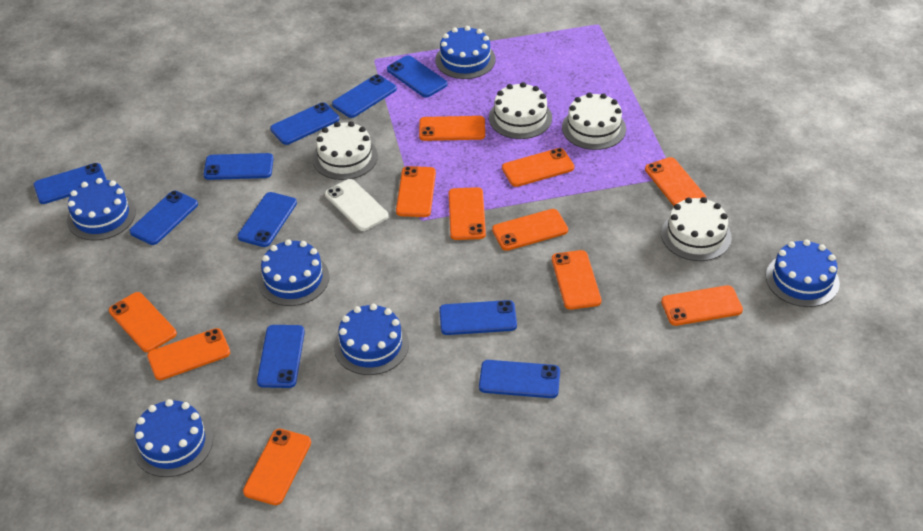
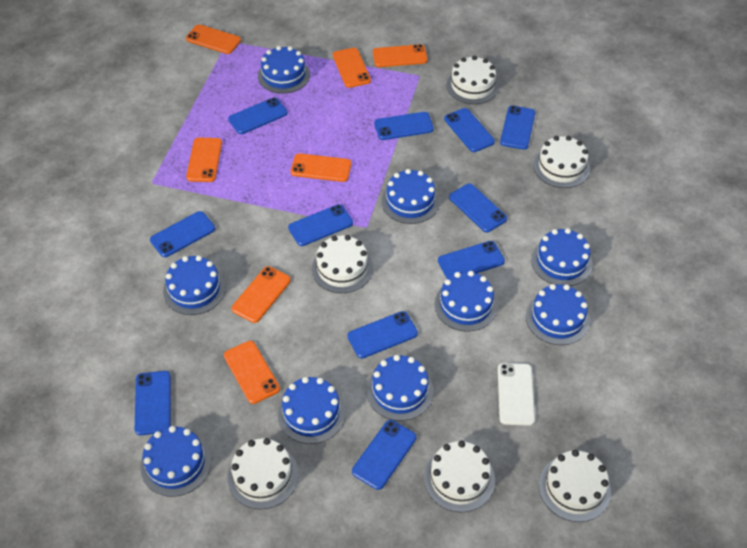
blue cake: [67,178,136,241] [133,399,213,477] [258,239,329,306] [334,304,409,375] [435,26,496,79] [766,239,840,307] = 6 -> [140,426,211,497] [163,255,226,315] [258,46,310,94] [277,377,346,444] [367,355,433,421] [381,169,439,224] [434,271,498,332] [526,284,590,345] [531,228,593,286] = 9
blue phone: [34,163,106,204] [129,191,198,245] [204,153,274,180] [237,192,297,247] [257,325,305,388] [270,102,339,145] [332,74,397,118] [387,55,448,97] [439,300,517,335] [479,360,560,398] = 10 -> [135,371,171,435] [150,211,215,257] [228,98,288,134] [288,204,353,246] [347,311,418,358] [352,420,416,490] [374,112,434,140] [438,241,505,279] [444,108,495,152] [449,184,507,232] [500,106,536,150] = 11
orange phone: [109,292,177,352] [147,328,230,380] [243,429,311,505] [396,166,436,217] [419,116,485,141] [449,187,486,240] [492,209,568,251] [502,148,574,187] [552,250,601,310] [645,157,706,206] [661,285,743,326] = 11 -> [186,24,241,54] [186,138,222,182] [224,341,280,404] [231,266,291,323] [291,153,352,182] [333,48,371,88] [373,44,428,67] = 7
white cake: [312,121,378,180] [489,82,552,139] [562,92,626,150] [661,197,732,261] = 4 -> [227,438,299,509] [312,235,373,293] [424,441,495,512] [446,56,499,104] [533,136,590,188] [539,450,611,522] = 6

